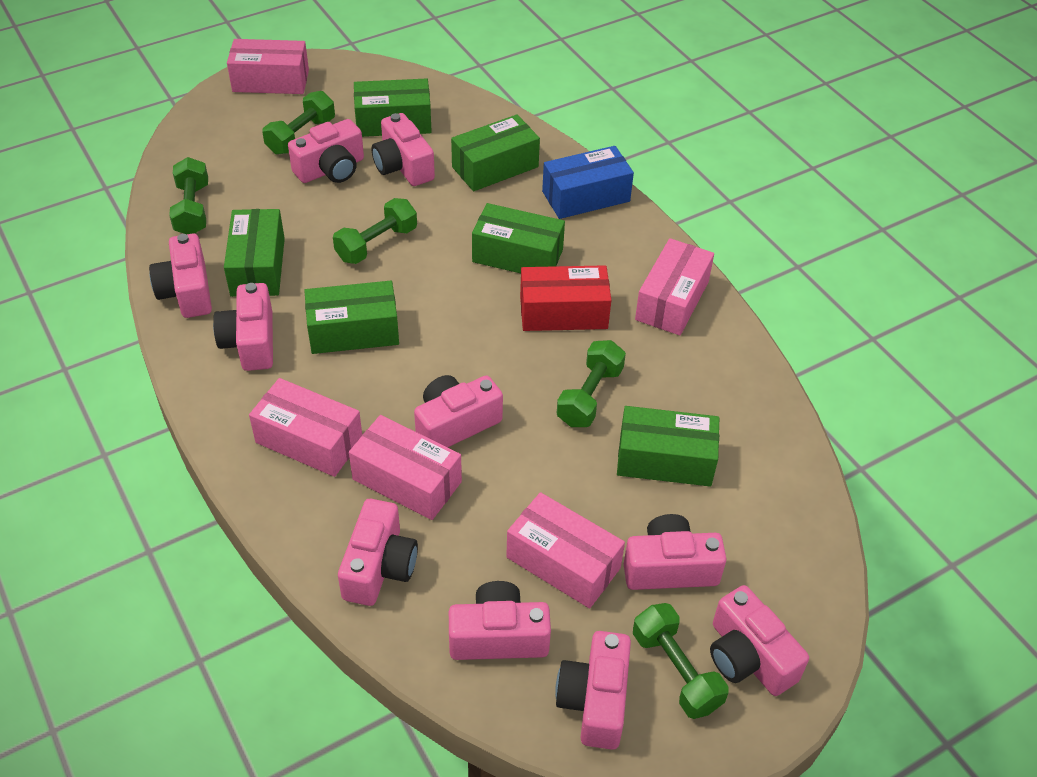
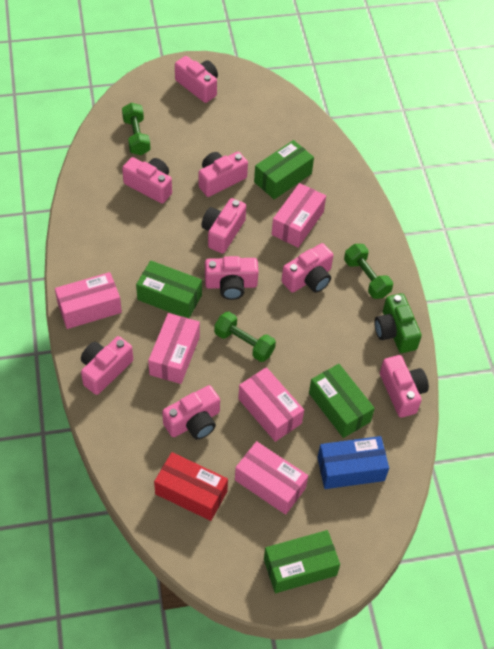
green box: [224,209,285,297] [304,281,399,354] [354,79,432,137] [451,114,540,191] [472,203,565,273] [617,406,719,487] = 6 -> [136,260,202,318] [254,140,314,200] [264,530,340,593] [309,364,375,438] = 4
green camera: none = 0 -> [374,293,422,353] = 1
green dumbbell: [169,157,208,234] [262,91,335,155] [333,198,417,264] [557,340,626,427] [633,603,729,719] = 5 -> [122,102,151,155] [214,312,276,362] [344,244,393,299] = 3
pink camera: [149,233,212,318] [213,283,273,371] [288,119,364,183] [338,499,418,606] [372,113,435,186] [414,375,503,447] [449,581,551,660] [555,631,631,750] [624,514,726,590] [710,585,809,696] = 10 -> [81,336,133,395] [122,157,172,204] [162,385,220,440] [175,56,218,103] [199,152,248,197] [201,198,246,253] [205,256,259,300] [282,243,334,293] [380,355,429,418] = 9

